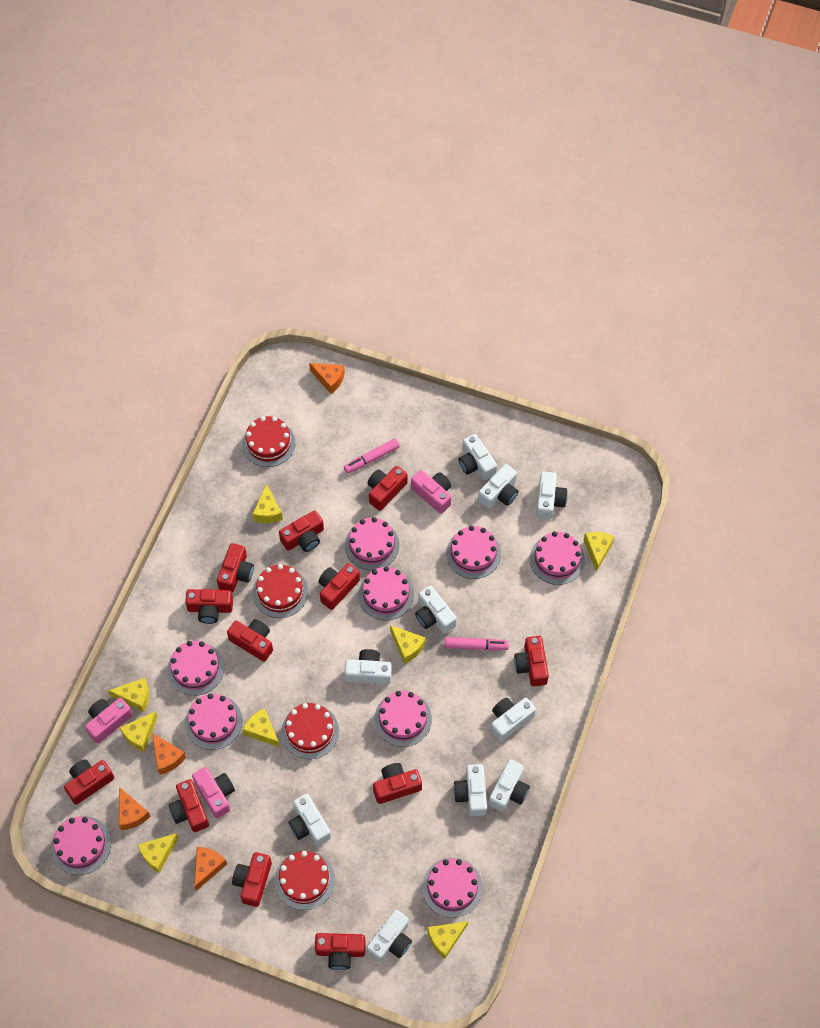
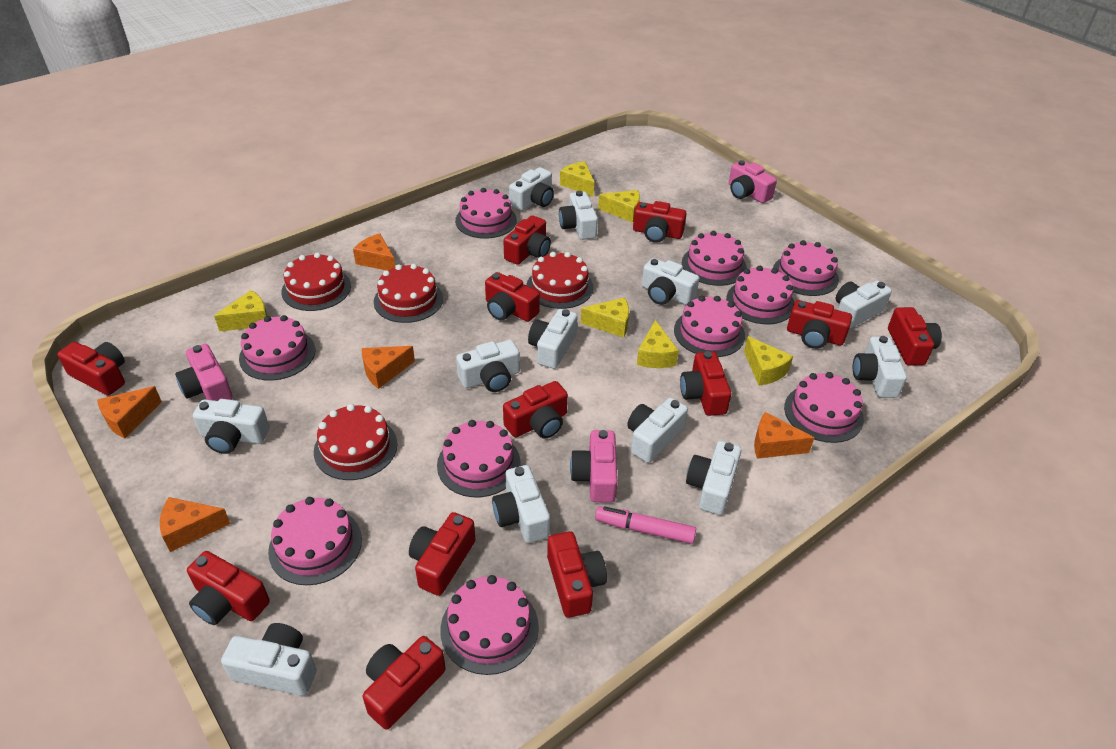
orange cheese: [119,787,151,830] [152,733,186,775] [194,847,227,891] [309,363,345,394] = 4 -> [97,386,162,438] [160,497,231,552] [353,233,395,271] [362,346,415,389] [754,412,814,459] = 5
pink cake: [51,816,111,875] [167,641,224,696] [185,693,243,750] [345,517,399,570] [358,566,414,621] [374,691,432,747] [422,858,483,918] [446,526,501,579] [530,532,585,585] = 9 -> [239,315,315,381] [268,497,362,585] [437,420,521,497] [440,575,539,675] [455,188,517,239] [674,296,745,357] [682,231,747,286] [726,266,794,324] [773,240,839,296] [784,372,864,443] = 10
pink marker: [344,439,400,474] [445,637,509,651] = 2 -> [595,506,696,544] = 1
white camera: [288,794,331,846] [344,649,392,685] [367,910,412,962] [415,586,457,634] [454,764,487,816] [458,434,497,481] [478,464,519,509] [489,760,530,812] [491,698,536,742] [536,472,568,520] = 10 -> [193,399,269,454] [221,623,317,696] [456,340,520,392] [492,465,550,543] [509,167,554,211] [528,309,578,369] [559,191,598,240] [627,398,688,463] [642,258,699,305] [686,441,741,515] [836,281,892,329] [853,336,907,398] = 12
yellow cheese: [108,678,149,712] [120,711,158,752] [138,833,179,873] [242,708,280,747] [252,484,283,523] [390,625,426,664] [427,921,468,959] [584,532,615,572] = 8 -> [214,290,267,331] [560,161,594,197] [581,298,629,337] [598,190,640,223] [637,320,679,368] [744,336,793,386] = 6

